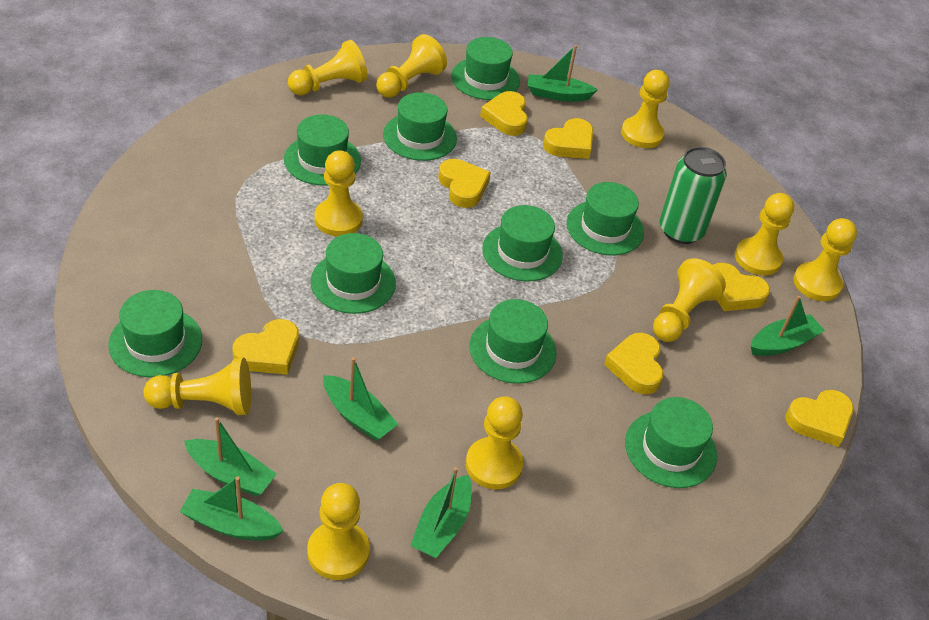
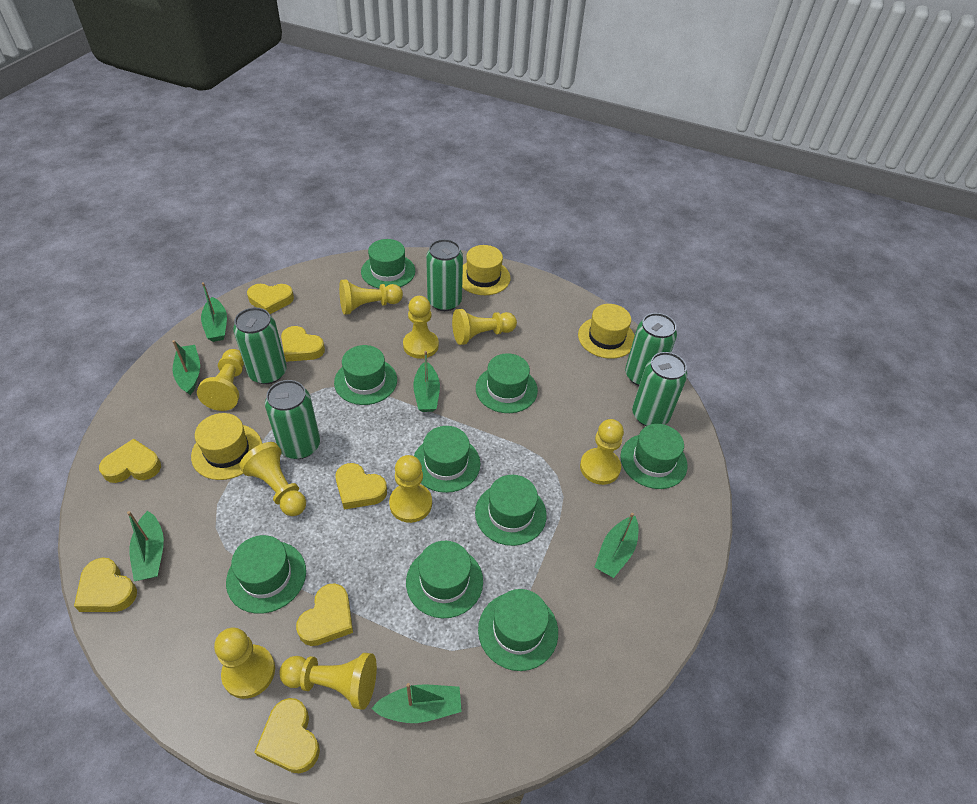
green can: [660,147,727,244] = 1 -> [233,307,287,384] [265,380,320,459] [426,239,463,311] [625,313,677,386] [632,352,687,426] = 5
yellow hat: none = 0 -> [191,413,262,480] [462,245,510,295] [578,304,635,359] = 3
yellow pawn: [143,358,251,415] [288,40,368,95] [307,483,370,580] [314,150,363,236] [376,34,447,98] [466,396,523,489] [621,70,670,148] [653,258,726,342] [735,193,794,276] [793,218,857,301] = 10 -> [197,349,244,411] [214,628,275,699] [239,442,306,516] [279,653,377,710] [339,280,403,315] [389,455,432,523] [403,296,439,359] [452,309,517,345] [580,419,624,485] = 9

